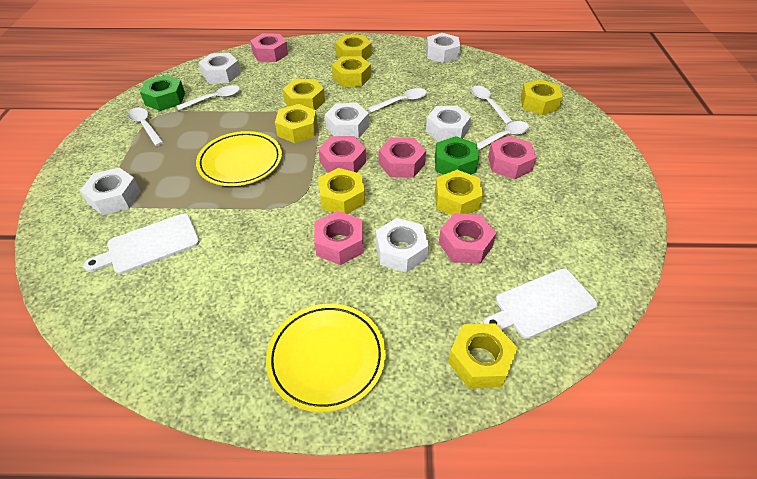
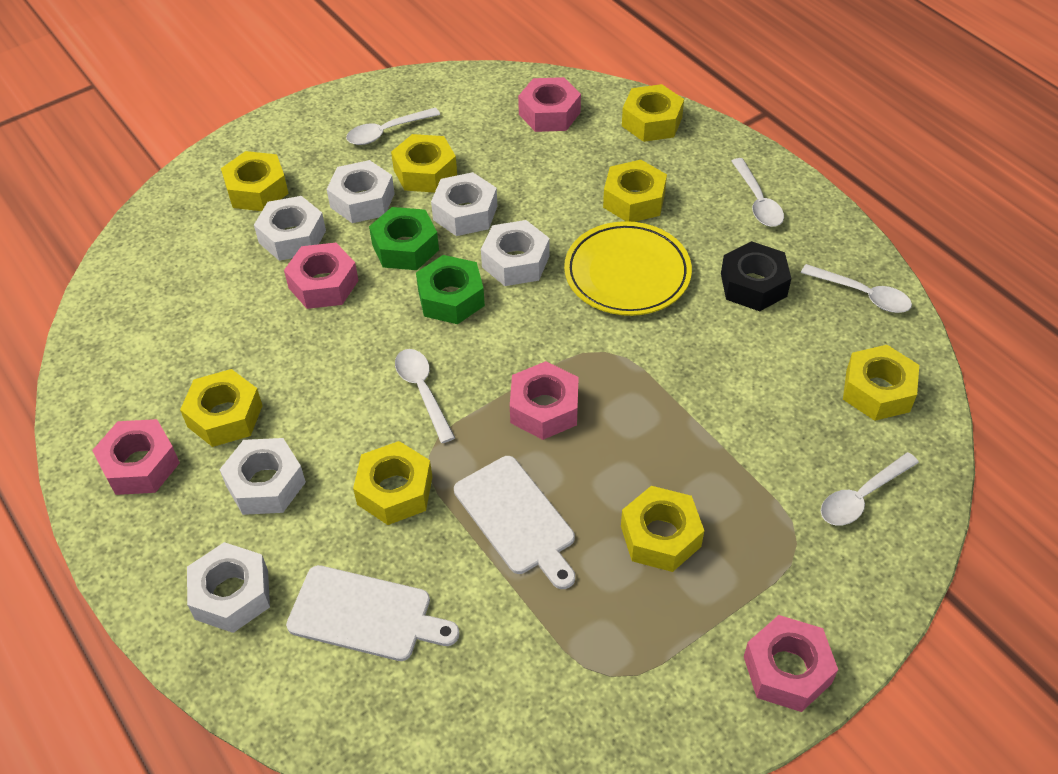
black nut: none = 0 -> [721,241,792,311] = 1
pink nut: [250,33,288,62] [314,211,364,265] [319,136,366,173] [379,138,426,178] [439,213,496,264] [488,136,537,179] = 6 -> [92,419,180,495] [284,243,359,309] [510,361,579,440] [518,77,581,132] [744,615,838,712] = 5
yellow plate: [196,131,282,186] [266,304,386,412] = 2 -> [564,221,692,316] = 1

